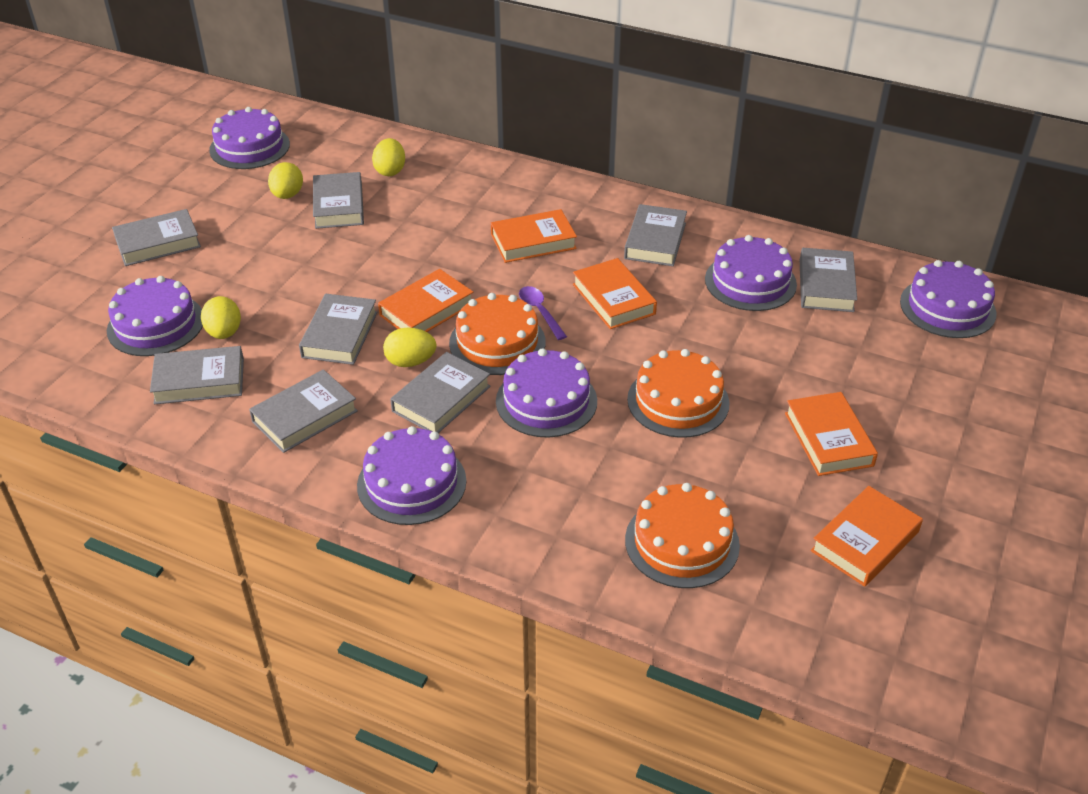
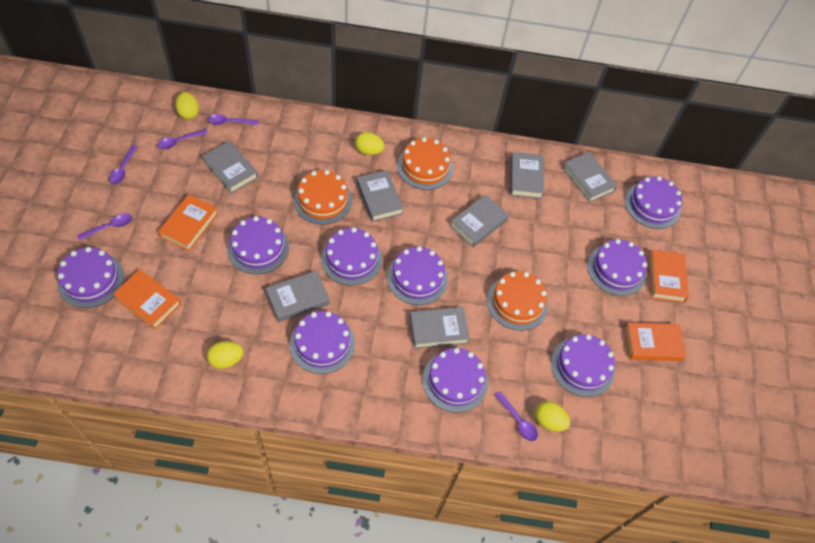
grey book: [112,209,201,266] [150,346,244,405] [249,369,358,453] [299,294,377,365] [313,172,364,229] [390,352,491,433] [624,204,687,266] [800,248,857,312] = 8 -> [202,141,258,194] [266,271,330,322] [357,170,404,222] [410,307,470,349] [450,194,509,247] [510,152,544,199] [563,152,617,203] = 7
orange book: [378,269,473,332] [491,209,577,263] [573,258,657,329] [785,392,878,476] [811,486,923,587] = 5 -> [113,269,181,330] [158,194,218,251] [624,323,686,361] [649,250,689,303] = 4
purple cake: [107,276,203,356] [209,107,290,169] [357,426,466,525] [496,348,597,438] [705,235,797,311] [900,260,997,338] = 6 -> [57,247,124,308] [227,216,289,274] [290,311,355,374] [321,227,382,286] [387,246,448,305] [422,348,488,413] [551,334,615,397] [588,239,647,296] [625,176,682,229] = 9
purple spoon: [519,286,567,340] = 1 -> [77,213,132,240] [109,145,138,184] [157,129,208,149] [208,114,258,125] [495,391,538,441] = 5

